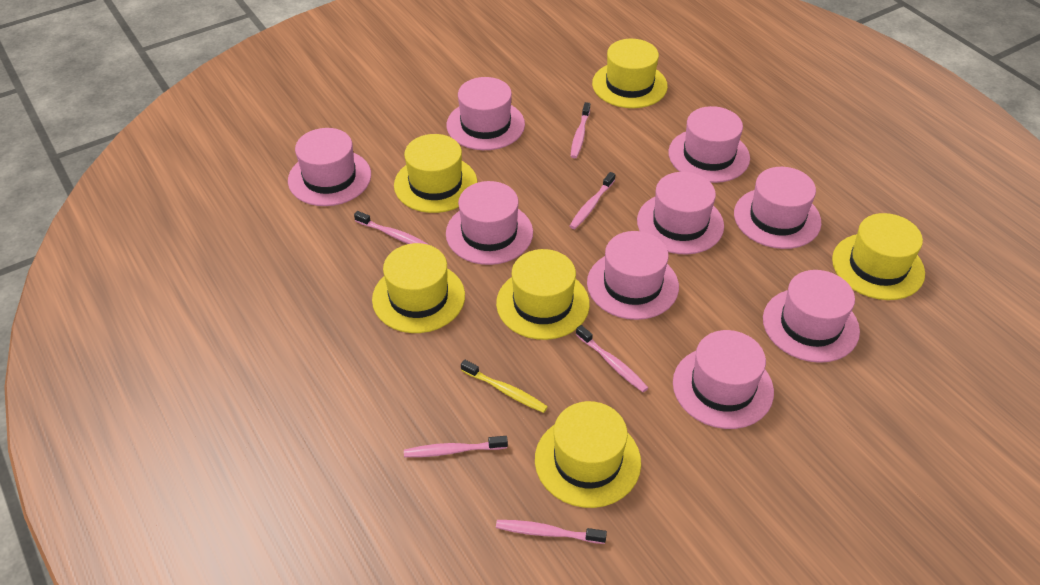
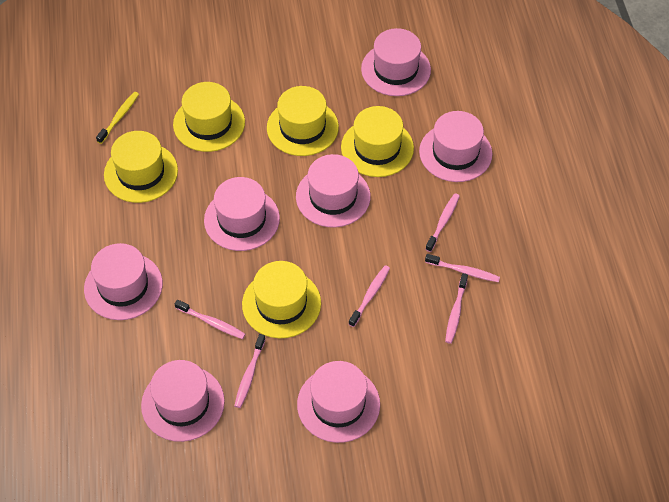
pink hat: [288,128,371,206] [446,181,533,265] [447,77,525,150] [587,231,679,320] [637,172,724,255] [668,106,750,183] [673,330,774,429] [734,167,822,249] [763,270,860,363] = 9 -> [84,243,163,320] [141,360,225,442] [204,177,280,251] [296,154,371,227] [297,361,380,443] [361,28,431,96] [419,111,493,182] = 7
yellow hat: [372,243,465,333] [394,134,477,213] [496,249,590,340] [535,401,641,508] [592,39,668,108] [832,213,925,300] = 6 -> [104,131,178,203] [173,82,245,152] [242,261,321,338] [267,86,339,156] [341,106,414,177] = 5

